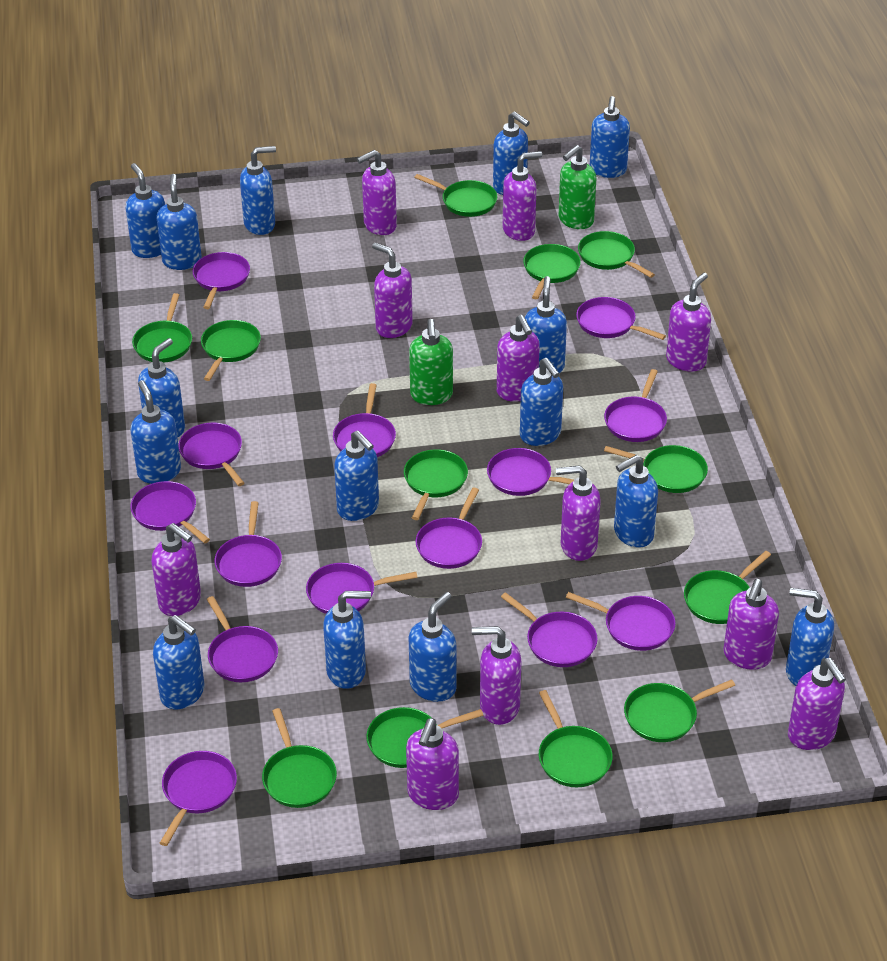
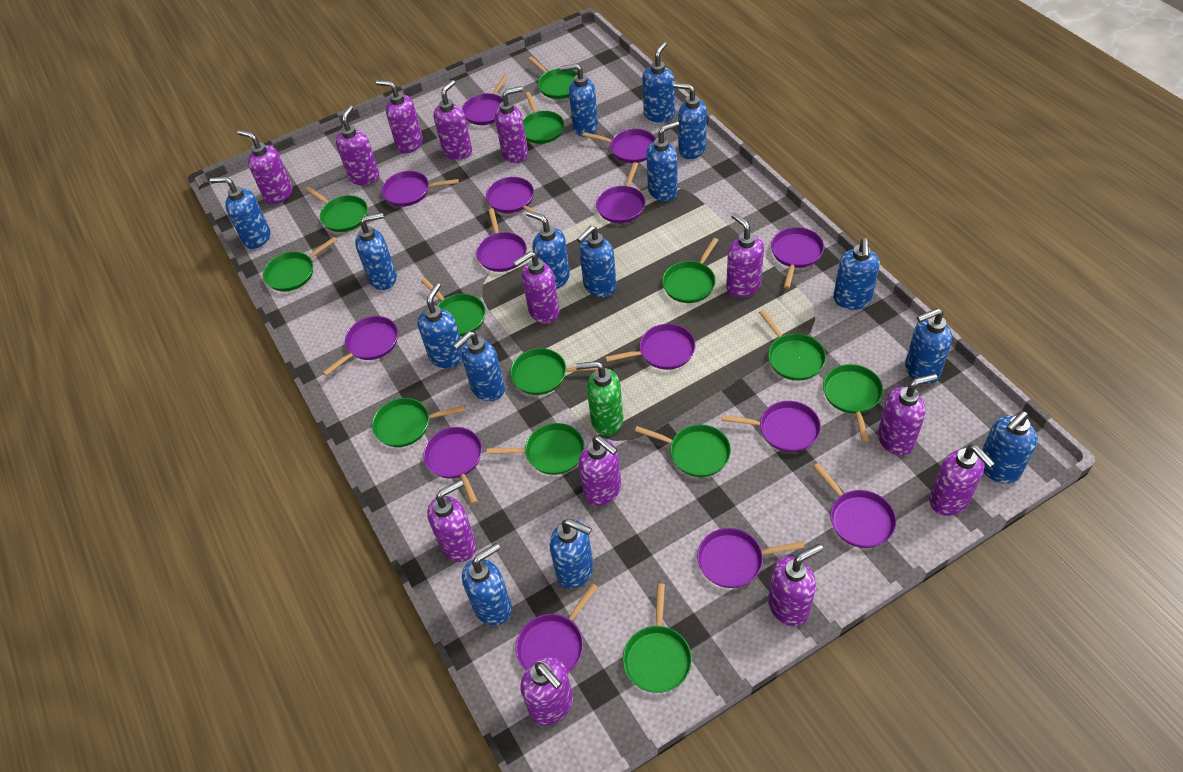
green pan: [132,293,192,363] [201,320,261,381] [262,708,337,808] [366,707,484,768] [404,449,468,520] [414,174,498,217] [523,244,581,299] [539,690,613,787] [578,231,655,278] [604,445,708,493] [624,679,735,742] [684,551,771,624] = 12 -> [263,237,337,291] [305,187,368,232] [372,398,465,447] [421,278,486,337] [487,423,584,475] [510,348,598,395] [523,92,564,144] [528,56,578,99] [623,584,692,693] [635,424,731,477] [662,238,718,303] [759,310,826,381] [823,364,883,443] = 13
green soap dispenser: [409,319,453,405] [558,145,596,229] = 2 -> [576,361,623,436] = 1
purple soap dispenser: [151,523,201,616] [357,150,397,235] [372,243,413,338] [406,718,459,810] [472,626,521,725] [497,315,540,402] [503,151,542,241] [556,465,601,561] [666,273,711,372] [723,579,779,670] [788,658,846,750] = 11 -> [238,130,292,204] [336,105,379,185] [376,80,423,154] [427,480,476,562] [433,80,472,160] [495,86,528,163] [513,251,560,324] [520,657,573,726] [579,436,621,506] [726,213,764,298] [768,544,823,627] [878,374,937,456] [929,445,995,516] = 13

